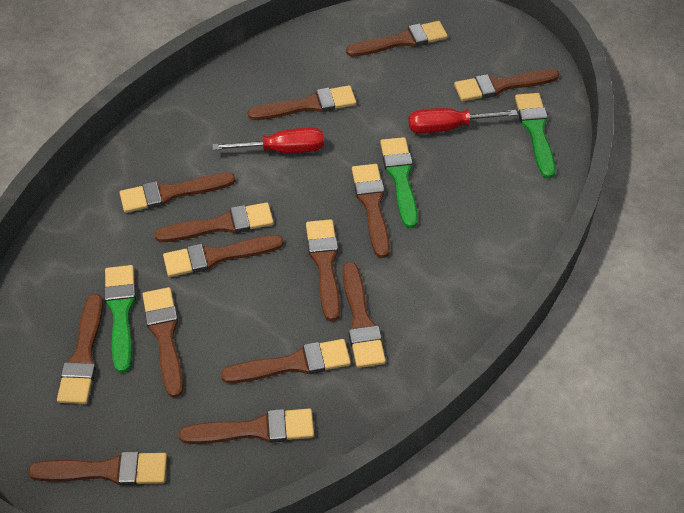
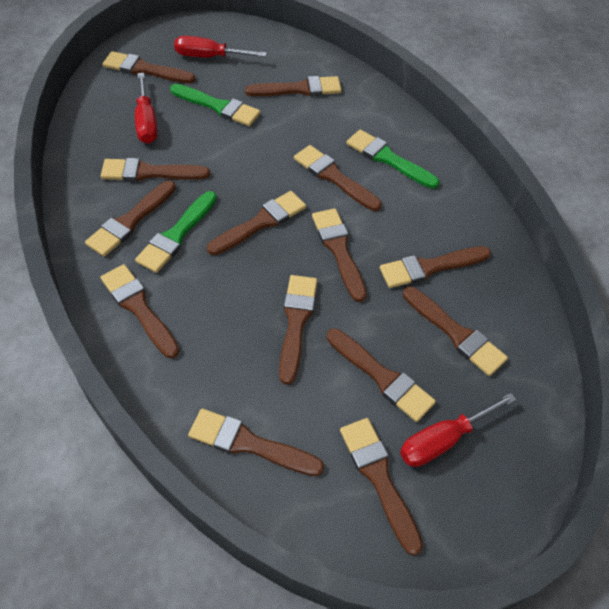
red screwdriver: [212,128,324,153] [409,108,518,134] = 2 -> [135,73,158,144] [174,36,267,57] [400,393,517,467] = 3

